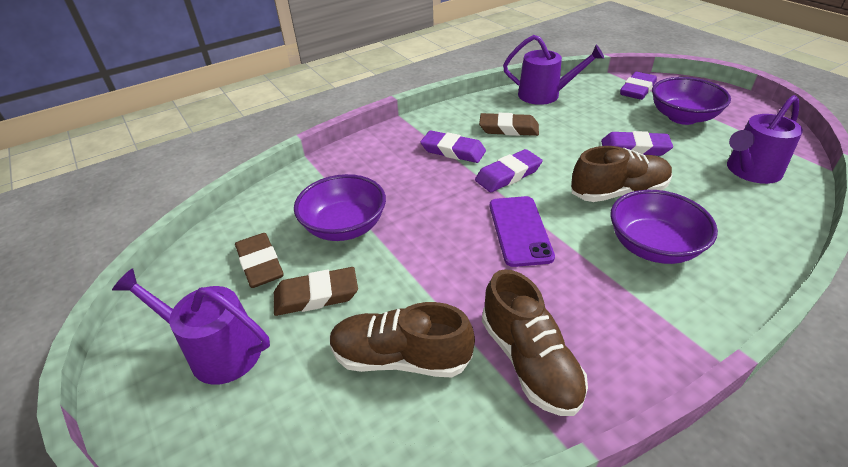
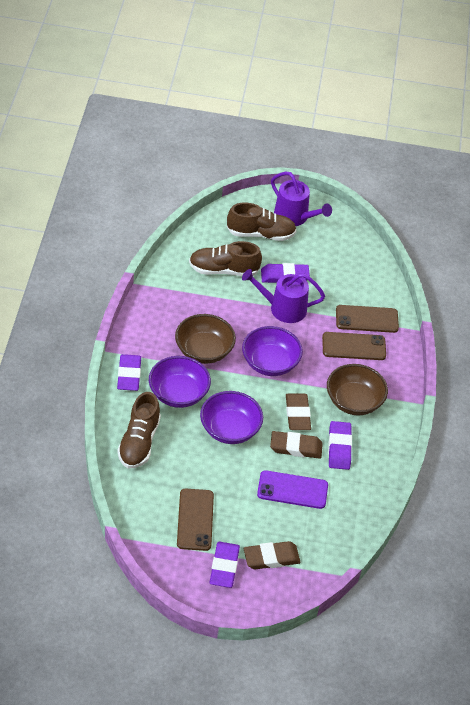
brown bowl: none = 0 -> [175,314,236,364] [327,364,388,415] = 2
brown phone: none = 0 -> [177,489,214,551] [322,332,386,360] [336,305,399,333] = 3
purple watering can: [112,268,270,385] [503,35,604,105] [727,95,803,184] = 3 -> [242,269,325,323] [271,171,332,226] = 2

